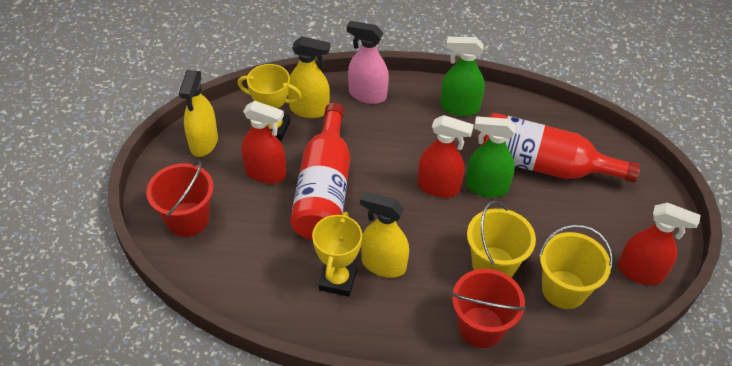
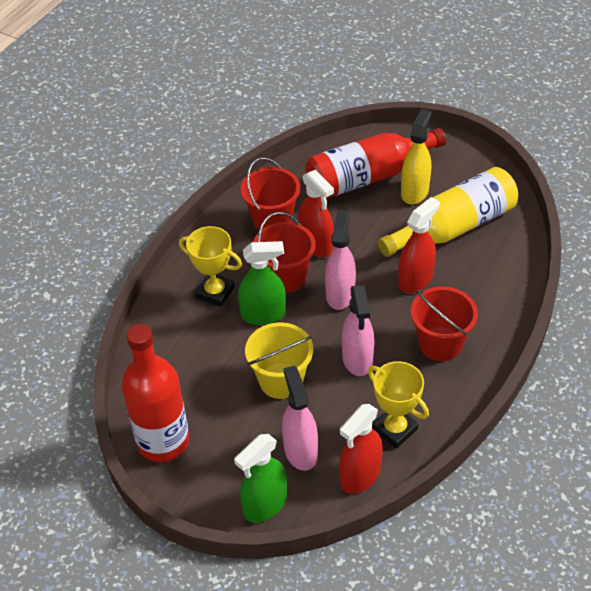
pink spray bottle: [346,21,389,104] = 1 -> [282,366,318,471] [325,209,356,310] [342,285,375,376] = 3
red bucket: [146,161,214,237] [451,269,526,348] = 2 -> [240,157,301,231] [253,212,316,293] [411,286,478,361] = 3
yellow bottle: none = 0 -> [378,167,518,257] = 1
yellow bucket: [467,201,536,278] [539,225,613,309] = 2 -> [245,322,313,399] = 1
yellow spray bottle: [179,70,218,157] [288,37,330,118] [360,191,409,278] = 3 -> [401,109,431,204] = 1

